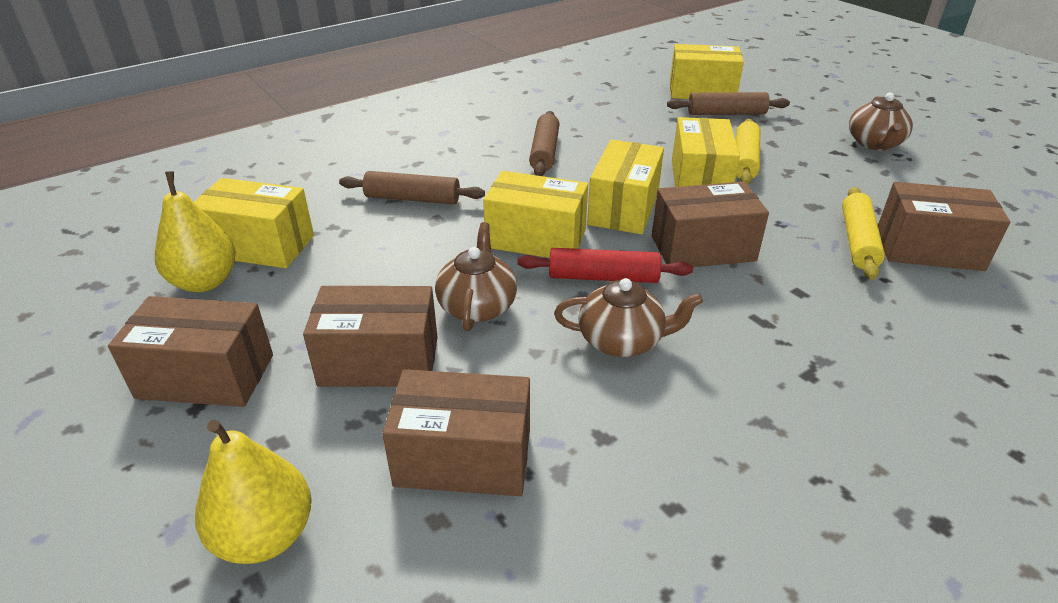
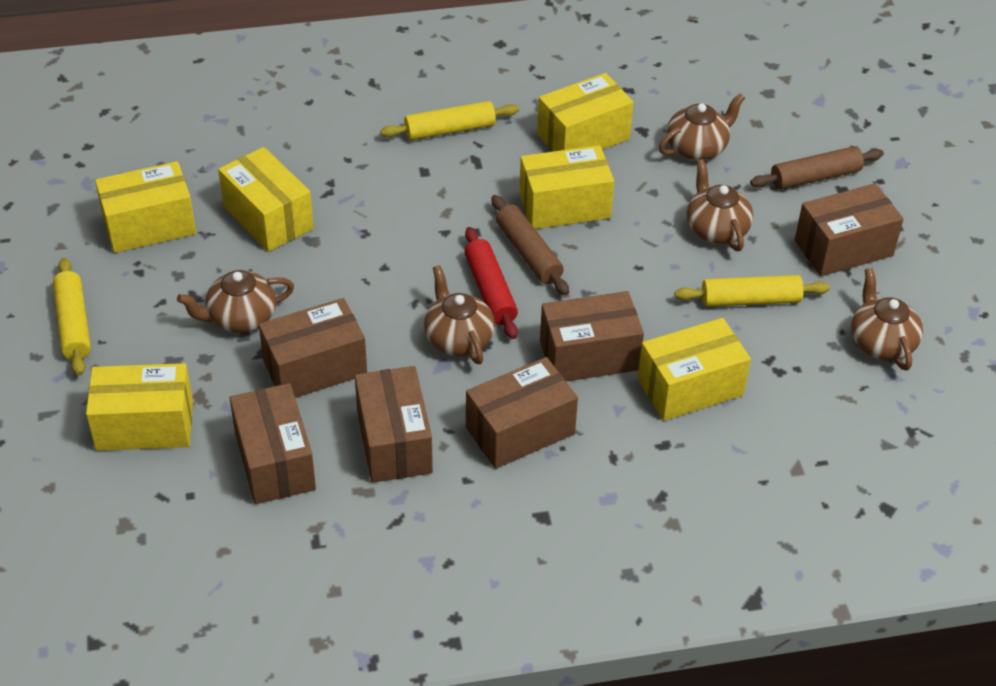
brown box: [108,296,273,407] [303,286,438,387] [382,369,530,496] [652,181,769,267] [878,182,1010,271] = 5 -> [230,383,316,504] [259,298,367,398] [355,366,433,483] [466,357,578,469] [540,291,644,381] [795,183,904,276] = 6
brown rolling pin: [339,171,485,204] [529,111,560,176] [667,92,790,115] = 3 -> [491,195,569,295] [750,146,884,190] = 2
brown teapot: [435,222,517,331] [554,278,703,357] [849,93,913,150] = 3 -> [177,270,294,333] [424,265,495,364] [659,94,745,160] [686,159,753,251] [851,268,923,371] = 5
yellow box: [194,178,314,268] [483,171,588,258] [587,140,664,234] [670,44,744,99] [672,117,740,187] = 5 -> [86,363,193,451] [95,161,196,253] [218,147,314,252] [519,145,614,229] [537,73,634,152] [638,318,751,421] = 6
yellow pear: [155,171,236,292] [195,420,312,564] = 2 -> none = 0
yellow rolling pin: [736,119,760,185] [842,187,885,280] = 2 -> [53,258,91,376] [380,101,519,140] [674,275,830,307] = 3

